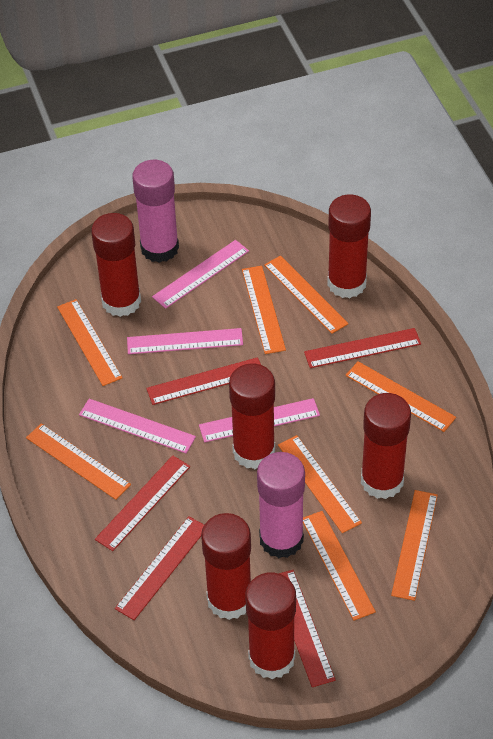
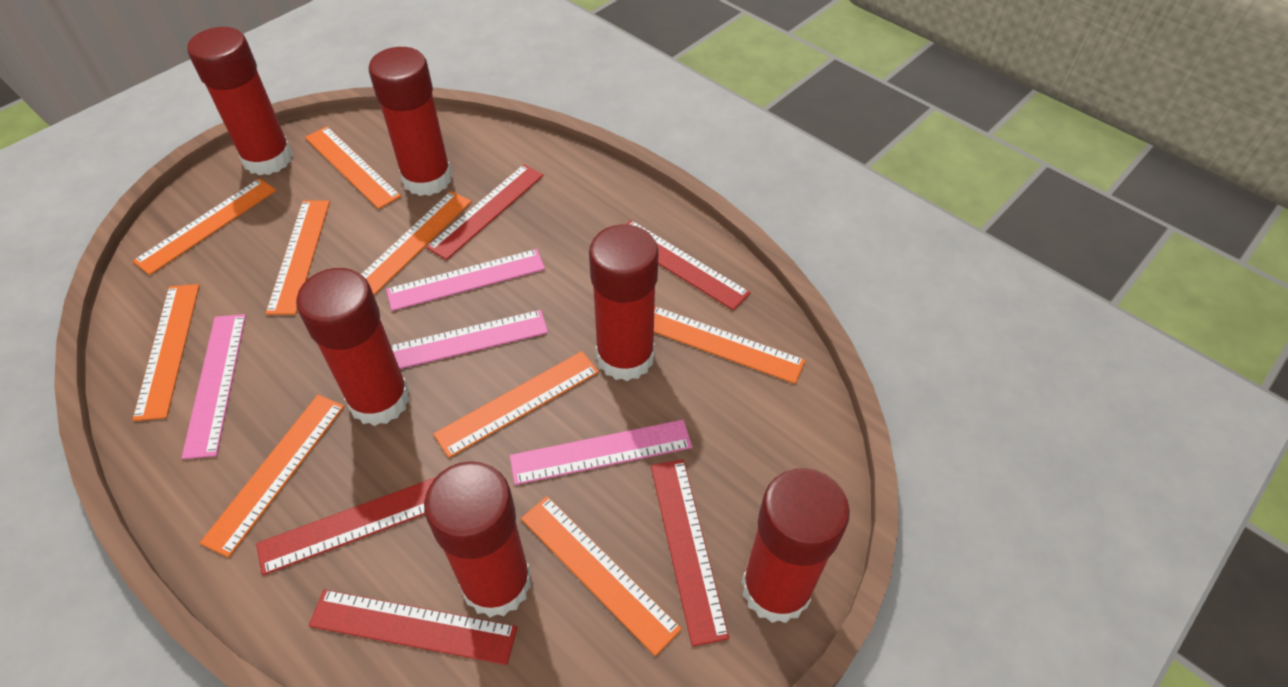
orange ruler: [26,423,131,500] [57,299,123,386] [242,266,286,354] [264,255,349,334] [278,435,362,533] [303,511,376,621] [346,361,456,432] [391,490,438,601] = 8 -> [132,284,200,421] [133,178,276,275] [200,395,345,557] [266,200,330,315] [305,126,401,209] [361,191,472,295] [433,351,599,458] [521,496,682,656] [654,306,805,384] = 9
pink glue stick: [132,160,179,263] [257,452,305,558] = 2 -> none = 0

